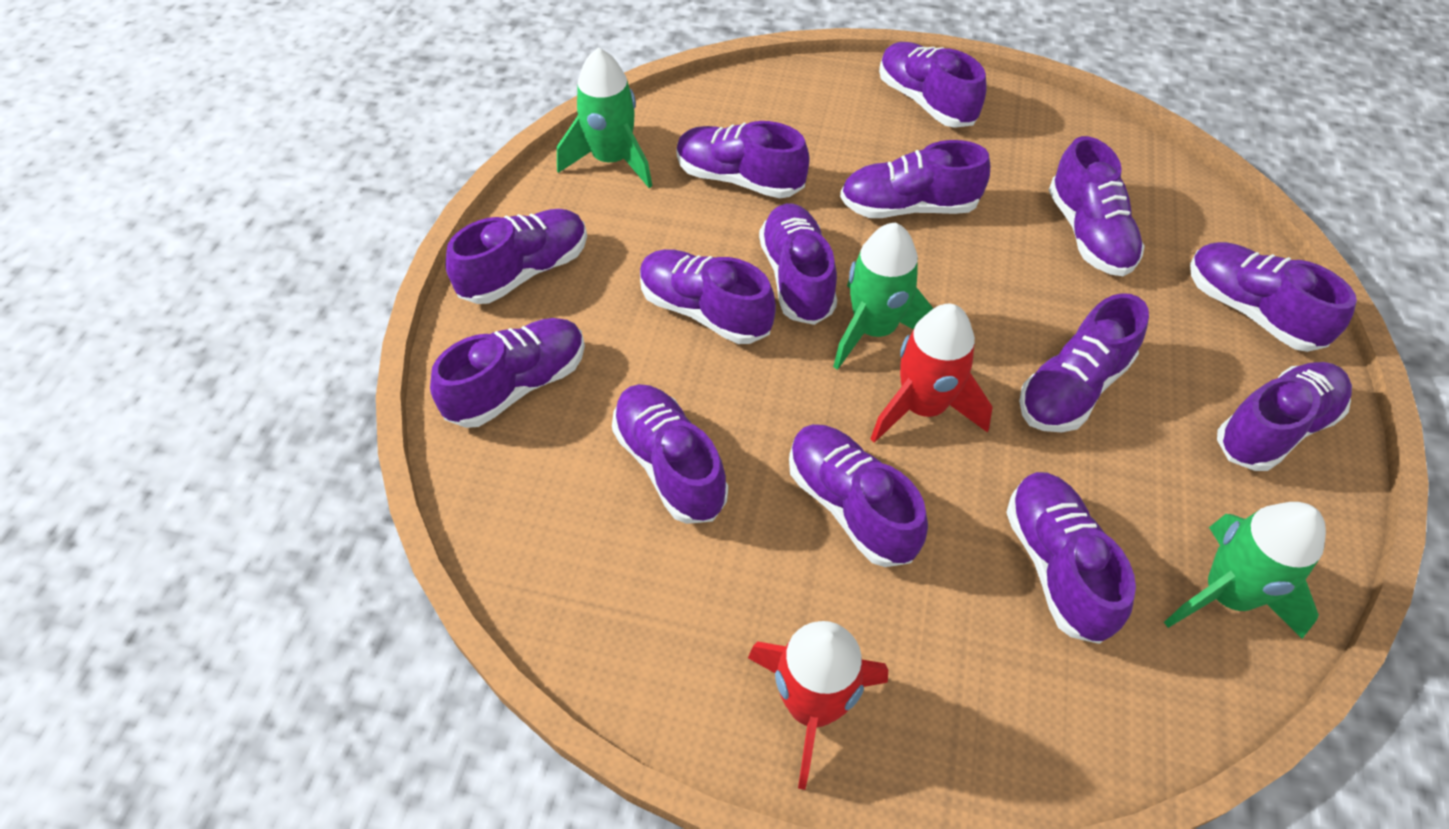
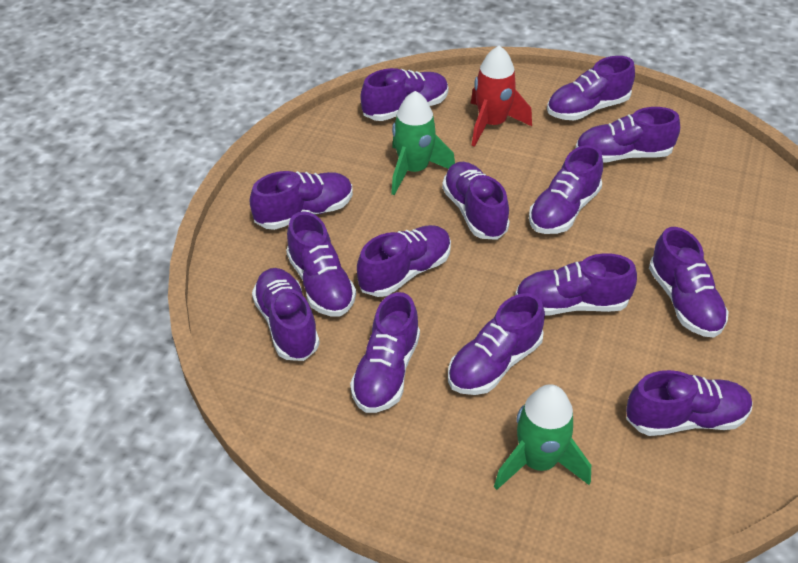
green rocket: [557,48,652,188] [833,223,934,370] [1164,502,1326,639] = 3 -> [391,91,455,195] [494,384,591,490] = 2
red rocket: [748,621,888,790] [870,304,993,443] = 2 -> [471,46,532,147] = 1

